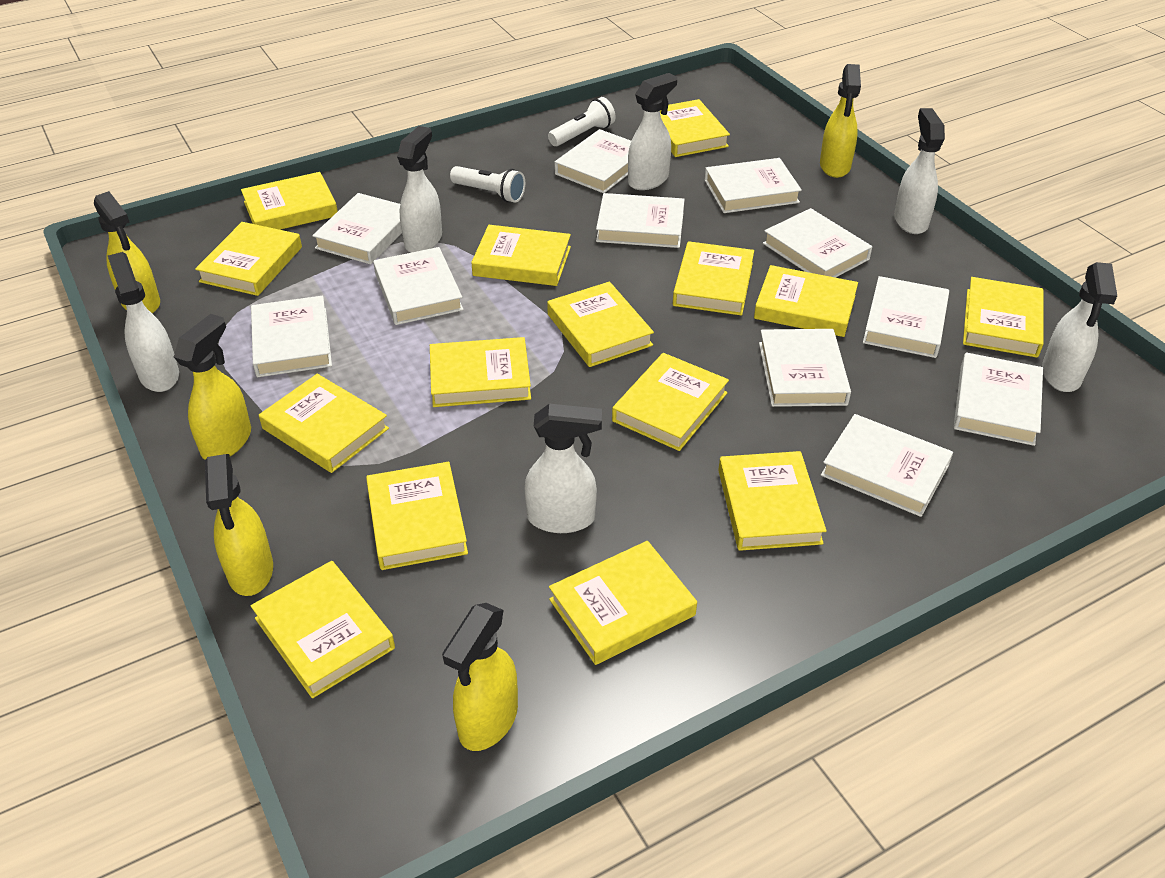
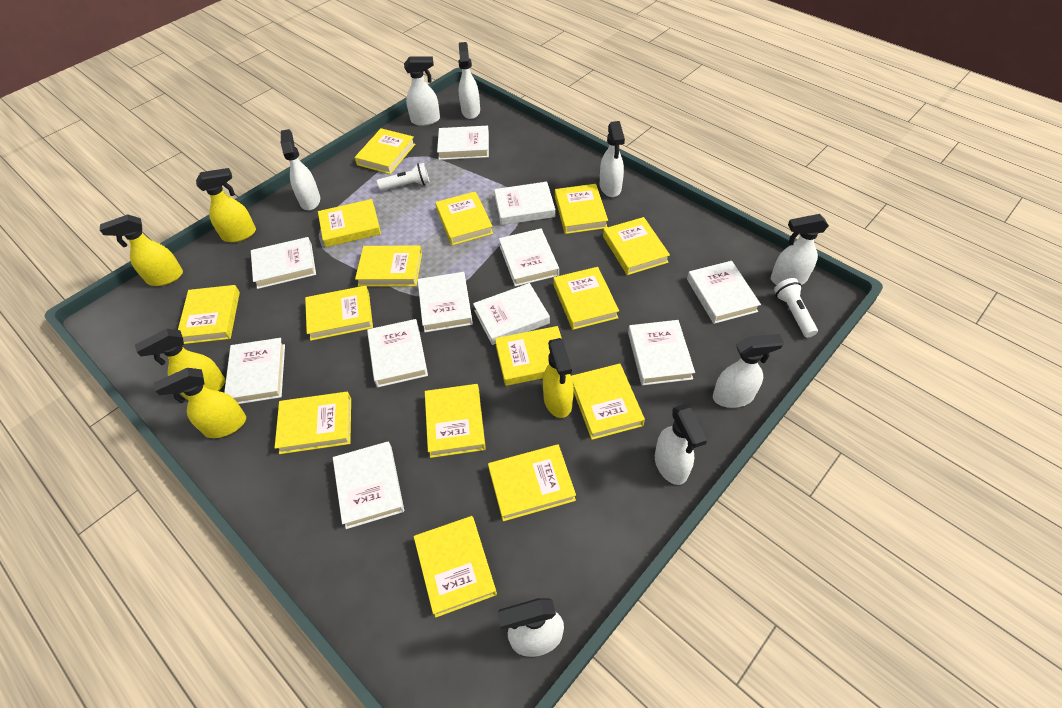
white spray bottle: [108,252,179,392] [397,126,442,253] [524,404,602,533] [628,73,677,190] [894,108,945,234] [1042,262,1117,392] = 6 -> [281,129,320,210] [404,57,440,126] [458,42,480,119] [498,598,564,657] [600,121,625,197] [655,404,707,485] [713,334,784,408] [771,214,829,285] = 8

